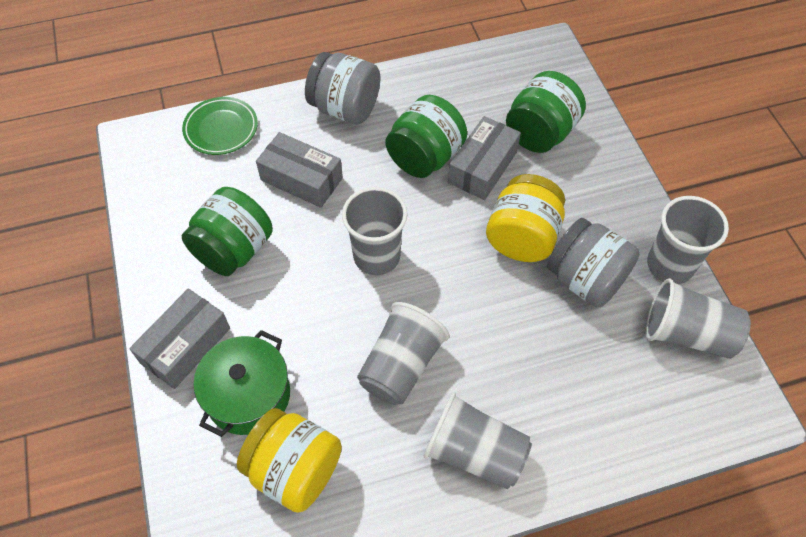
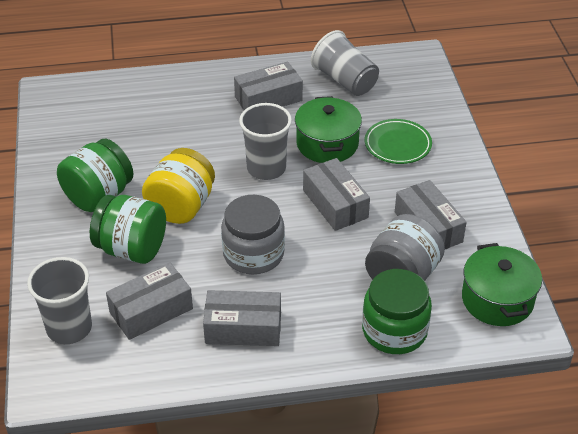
green pot: [194,330,290,437] = 1 -> [295,96,362,163] [462,243,542,326] = 2
grey box: [129,288,230,389] [256,132,343,208] [448,116,521,200] = 3 -> [106,262,193,340] [203,290,281,346] [234,62,303,110] [303,158,370,231] [395,180,467,249] = 5
grey cup: [342,187,408,275] [357,302,449,405] [424,392,532,489] [645,278,751,359] [647,196,729,284] = 5 -> [27,257,92,344] [239,103,292,180] [311,30,379,96] = 3
yellow jar: [237,408,342,513] [486,174,565,262] = 2 -> [142,148,215,224] = 1

